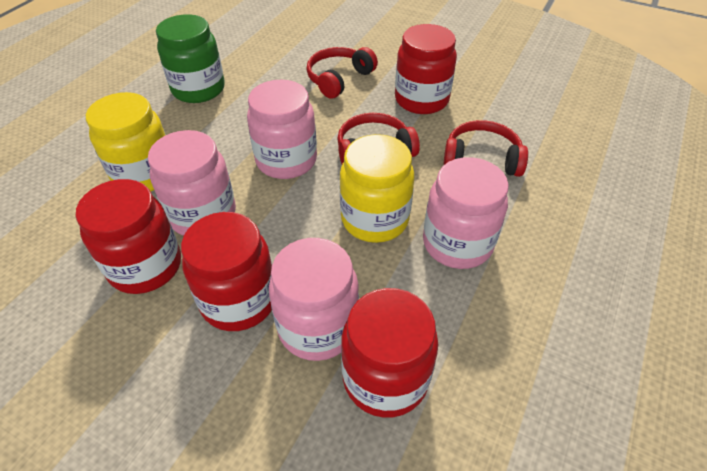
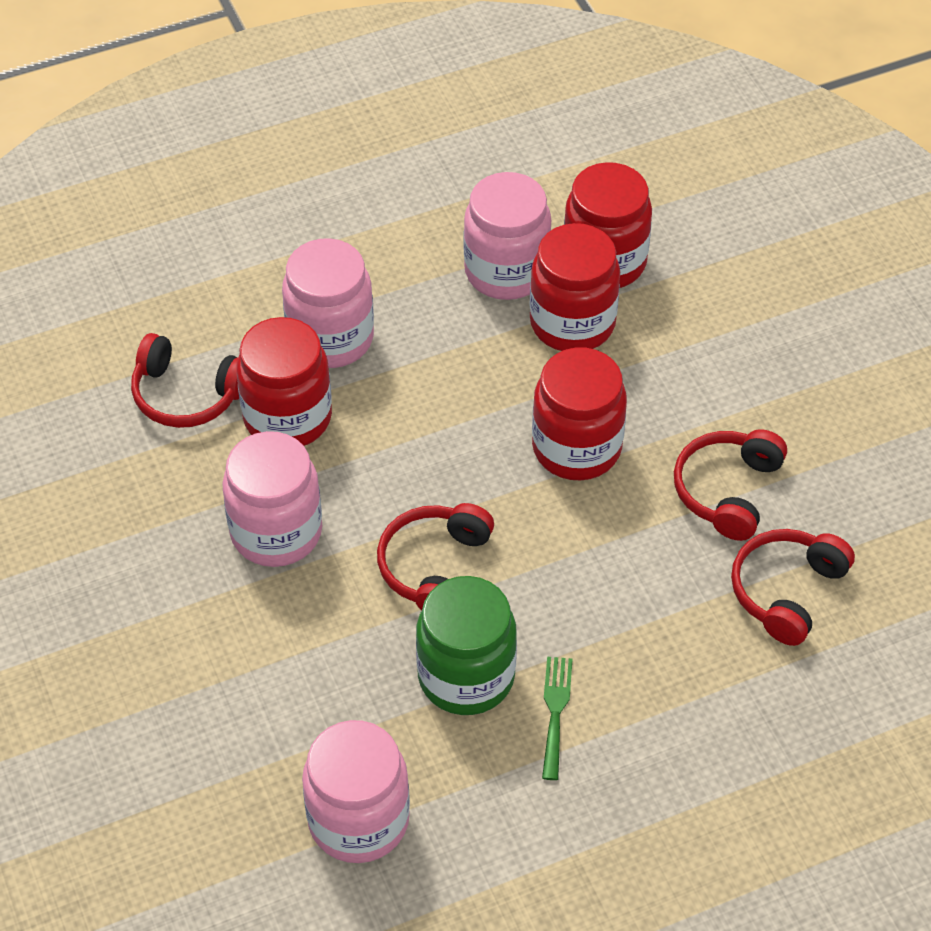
green fork: none = 0 -> [542,657,573,780] = 1
red headphones: [306,47,378,99] [337,113,420,164] [444,120,528,177] = 3 -> [131,333,239,428] [377,503,494,610] [674,429,787,541] [731,529,855,646] = 4
yellow jar: [86,92,166,191] [340,134,415,243] = 2 -> none = 0

